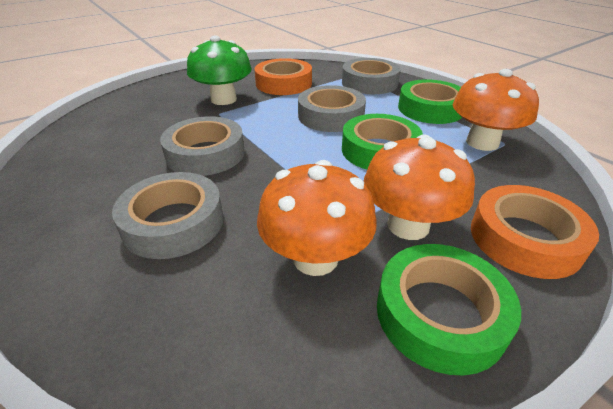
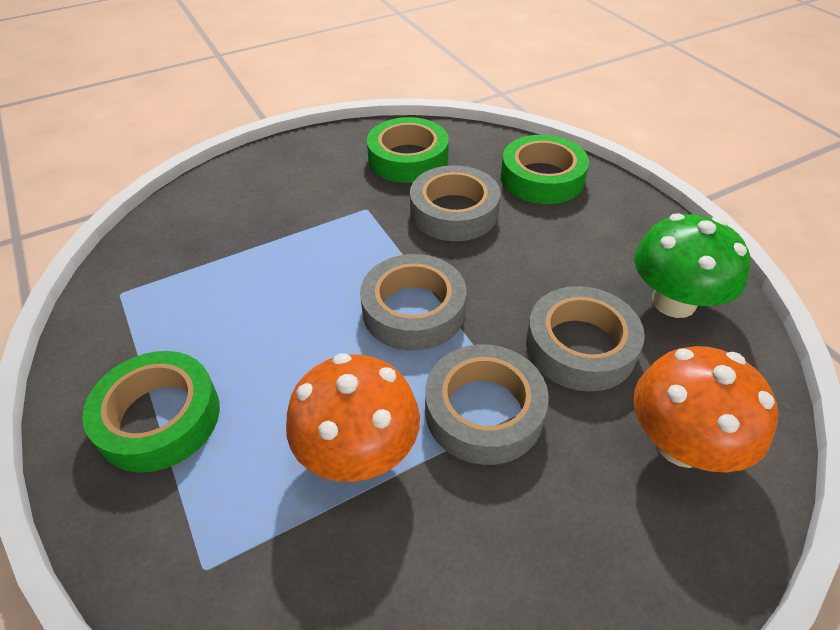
orange mushroom: [257,160,377,276] [363,134,475,240] [453,69,539,151] = 3 -> [286,353,420,482] [633,346,778,473] = 2
orange tape: [254,58,312,95] [471,185,599,279] = 2 -> none = 0

